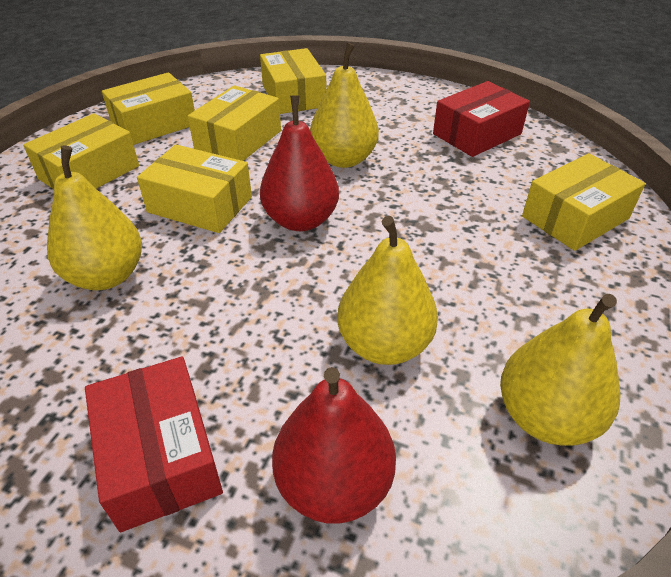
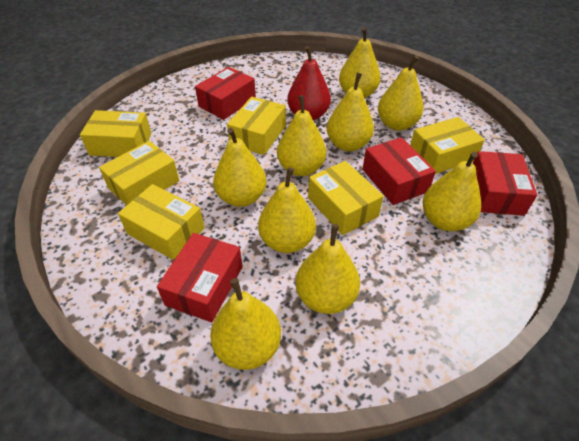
red box: [85,356,223,532] [433,81,530,157] = 2 -> [157,233,243,322] [195,67,256,120] [363,137,436,205] [473,151,537,216] = 4
red pear: [260,96,339,231] [272,367,396,524] = 2 -> [287,46,331,121] = 1
yellow pear: [47,145,142,290] [310,43,379,168] [338,216,438,365] [500,294,621,446] = 4 -> [210,278,281,370] [213,128,266,207] [258,167,316,253] [277,95,326,176] [295,224,360,314] [327,73,374,151] [339,27,381,98] [378,55,424,131] [423,152,481,231] = 9

